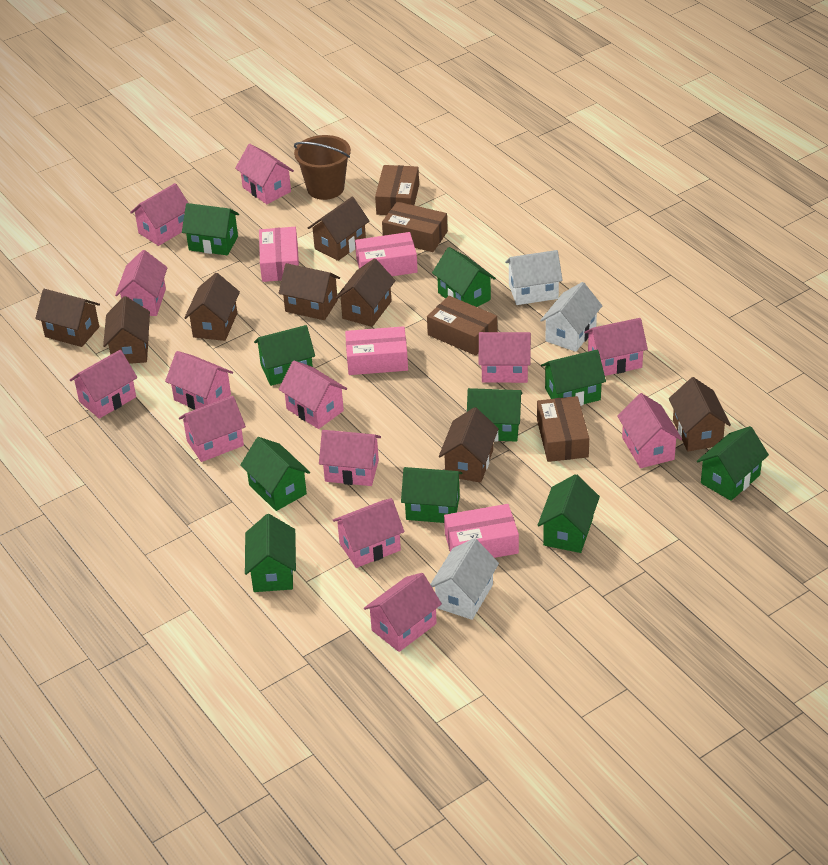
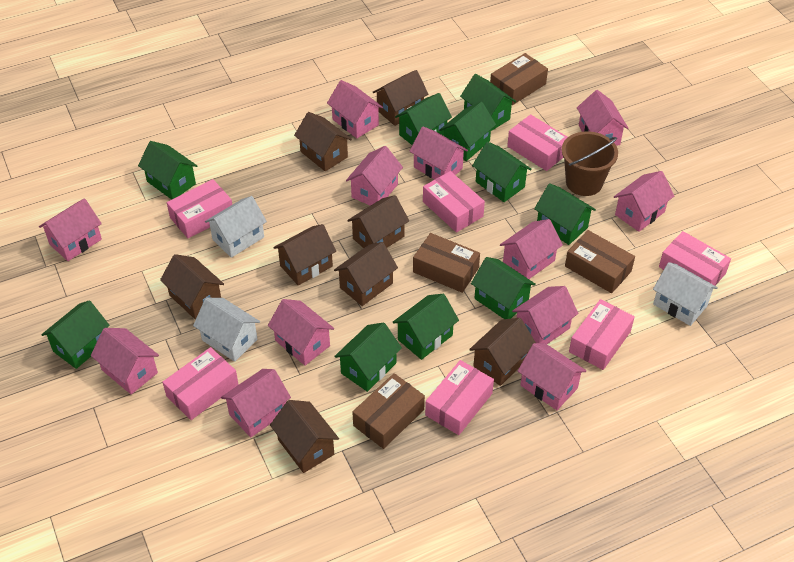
pink box: [259,227,299,282] [345,326,408,375] [355,232,418,276] [444,504,519,558] = 4 -> [162,347,239,420] [167,179,232,238] [423,171,485,233] [425,360,494,435] [507,114,568,171] [569,299,635,370] [659,231,731,286] = 7
pink house: [70,350,137,419] [115,250,168,316] [130,183,188,246] [165,351,233,410] [179,396,246,462] [235,144,294,204] [279,360,347,429] [319,430,381,486] [333,498,404,568] [364,573,442,652] [479,332,531,383] [584,318,648,376] [617,393,682,468] = 13 -> [39,198,102,261] [91,328,159,394] [221,369,291,438] [268,299,334,366] [327,80,383,138] [346,146,403,206] [409,126,468,180] [500,219,563,279] [512,286,579,344] [518,343,586,410] [577,90,629,146] [614,171,674,232] = 12

